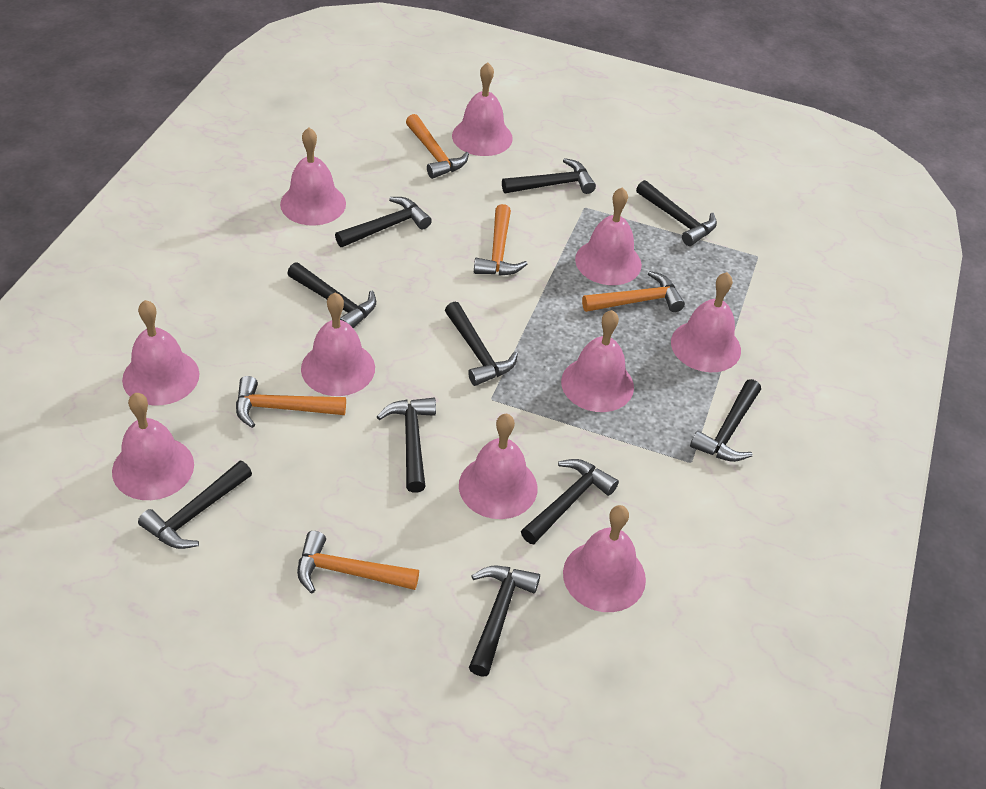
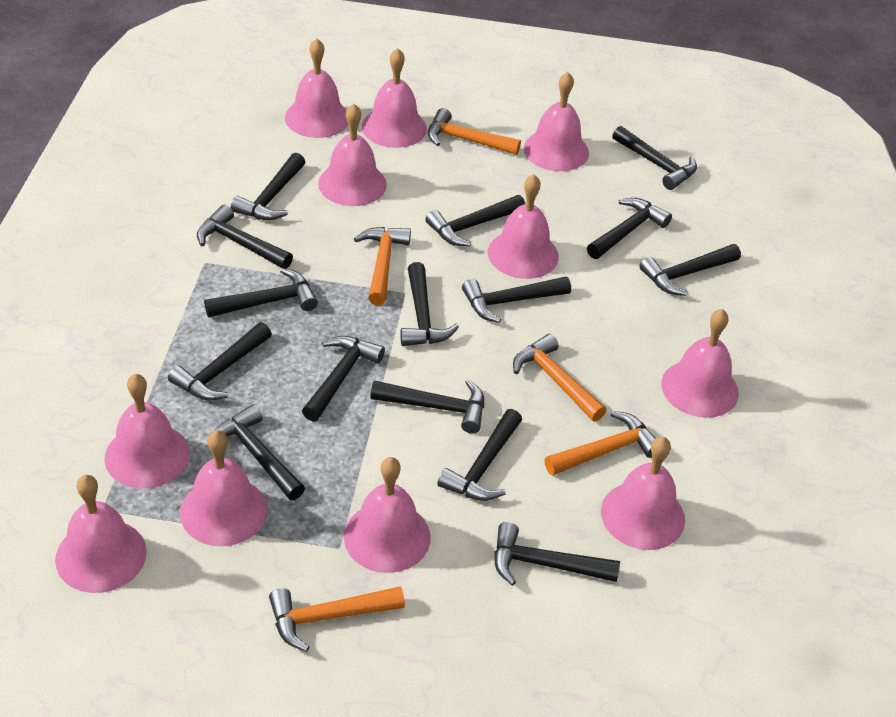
black hammer: [138,461,252,549] [287,262,376,328] [335,197,432,247] [377,398,436,493] [445,302,518,386] [469,565,540,677] [502,158,596,194] [521,459,619,544] [636,180,717,246] [690,379,761,462] = 10 -> [168,322,272,401] [197,205,293,269] [204,268,318,317] [214,404,305,500] [231,153,305,220] [302,336,385,422] [370,379,484,433] [400,262,459,346] [425,195,525,246] [438,409,522,501] [462,277,571,323] [494,522,620,586] [587,198,672,259] [612,126,697,190] [639,244,741,296] = 15
pink bell: [112,393,194,500] [122,300,199,406] [280,128,346,226] [301,293,375,396] [452,62,513,156] [459,414,537,519] [561,310,634,412] [563,505,646,612] [575,188,642,285] [671,272,741,372] = 10 -> [55,475,147,593] [105,374,190,489] [180,430,267,546] [285,38,348,138] [318,104,387,206] [344,457,430,573] [362,48,427,148] [488,174,559,279] [524,72,589,171] [601,436,685,550] [661,309,739,418] = 11

